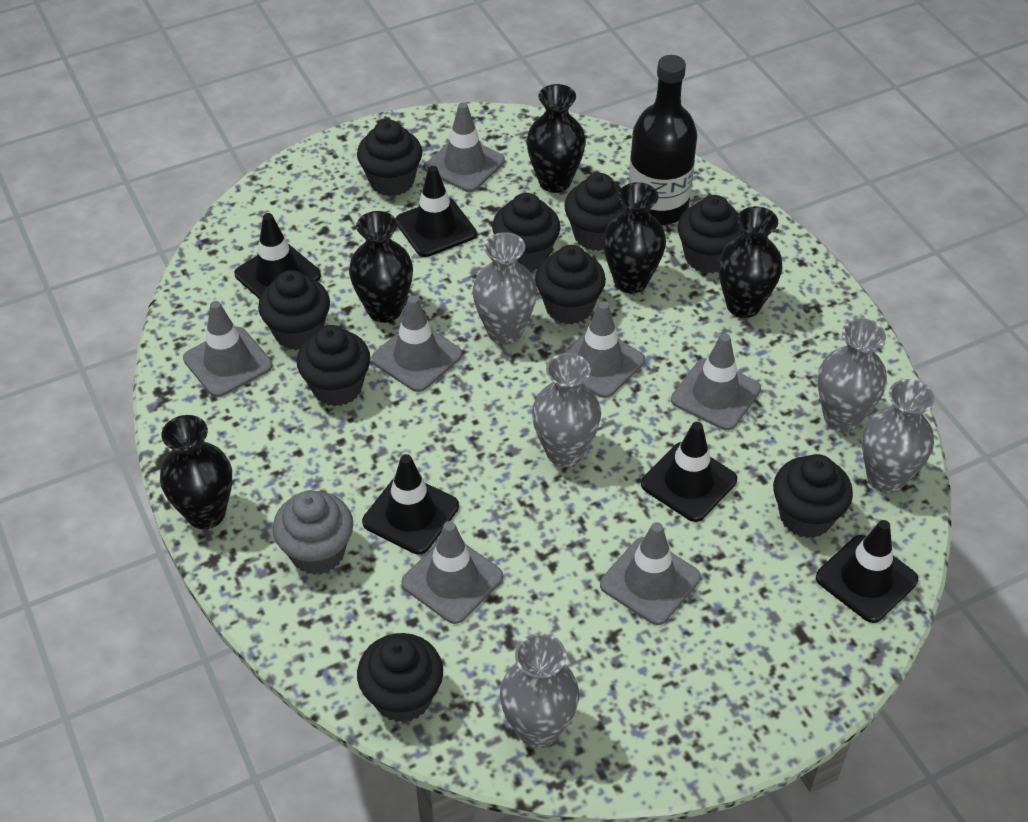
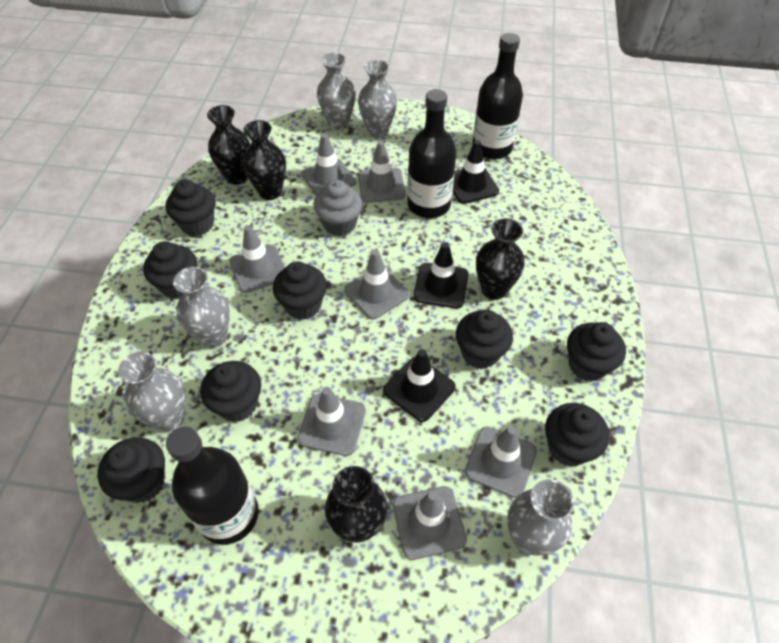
black bottle: [628,55,697,225] = 1 -> [166,426,259,545] [407,89,456,218] [472,33,523,159] = 3
black cupcake: [258,270,330,350] [297,325,371,406] [357,120,422,196] [357,633,443,723] [492,193,560,270] [535,245,606,324] [564,173,625,251] [678,195,743,273] [773,454,853,538] = 9 -> [97,437,165,503] [143,241,197,299] [165,180,215,236] [200,361,261,422] [273,261,327,320] [456,310,513,369] [545,403,609,467] [567,322,626,382] = 8
black traffic cone: [234,213,321,299] [362,454,459,554] [396,166,477,257] [641,422,737,522] [816,520,918,623] = 5 -> [383,349,456,422] [413,242,468,308] [453,140,499,204] = 3
black vase: [160,415,232,529] [349,211,413,323] [526,84,586,193] [603,182,666,293] [718,206,783,318] = 5 -> [207,105,250,185] [243,120,286,200] [325,466,388,542] [476,218,525,300] = 4

